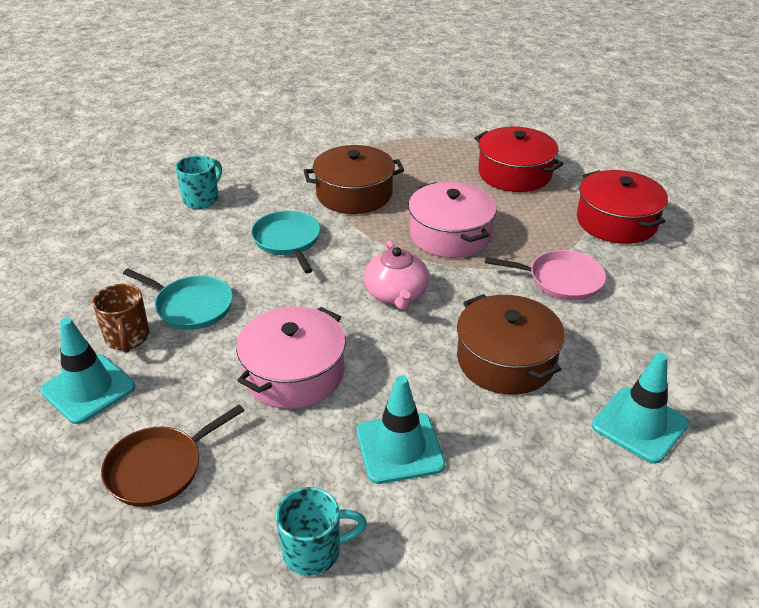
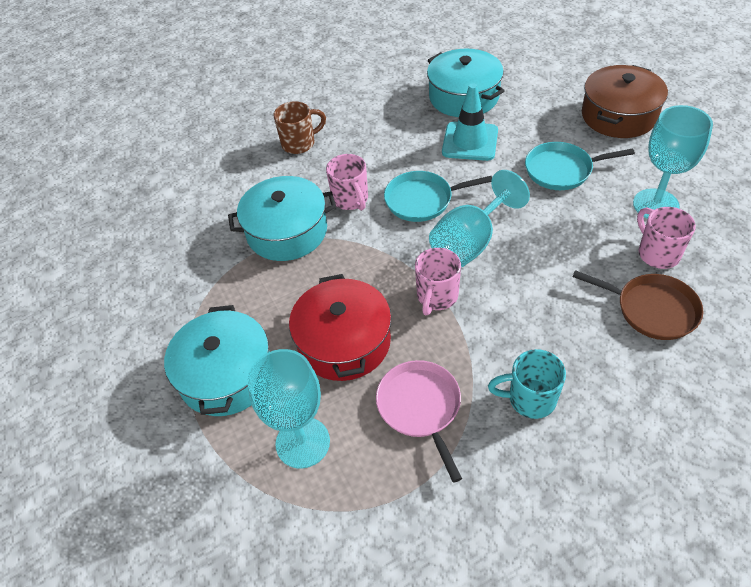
brown pot: [304,145,404,214] [457,294,565,395] = 2 -> [582,65,668,138] = 1
pink mug: none = 0 -> [326,154,368,210] [415,248,461,315] [637,207,696,269] = 3
pink pot: [236,306,346,409] [408,182,497,258] = 2 -> none = 0
pink teapot: [364,240,429,310] = 1 -> none = 0
red pot: [475,127,563,192] [577,170,668,244] = 2 -> [289,274,391,381] = 1
turquoise goblet: none = 0 -> [247,349,330,469] [429,170,530,267] [633,105,713,219] = 3
turquoise mug: [175,155,222,209] [276,487,367,576] = 2 -> [488,349,566,419] = 1
turquoise pot: none = 0 -> [164,305,270,416] [228,176,336,261] [427,49,505,117] = 3
turquoise traffic cone: [40,318,135,424] [357,376,445,484] [592,353,689,464] = 3 -> [442,83,498,161] = 1

